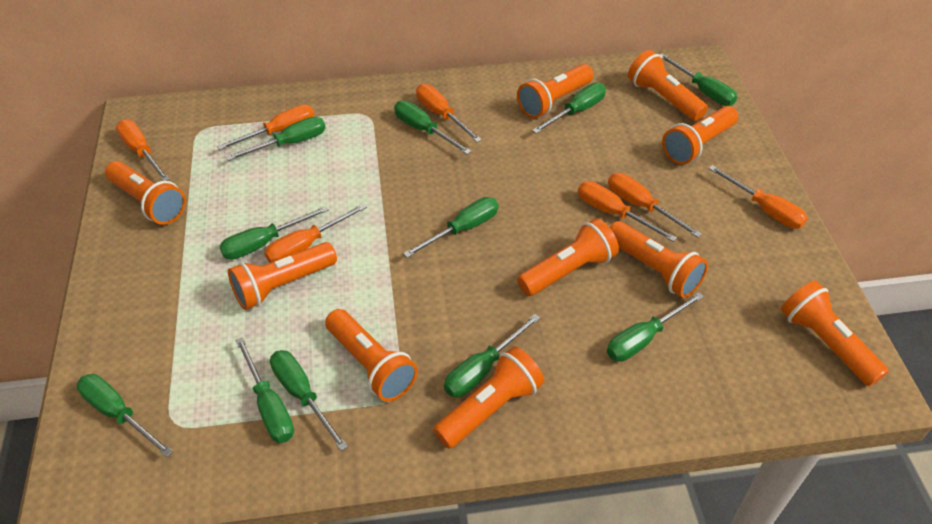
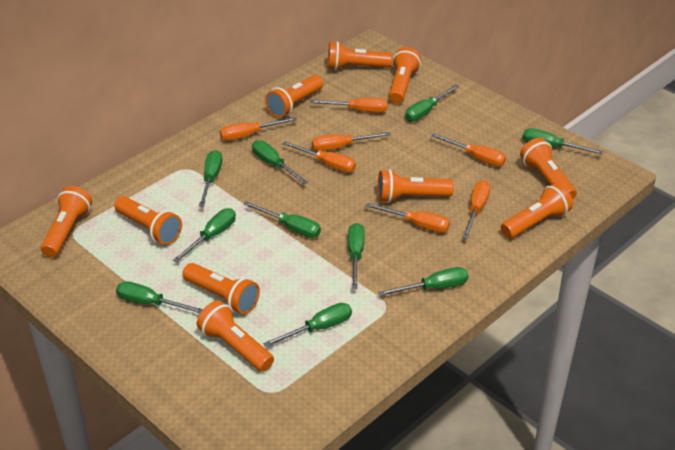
green screwdriver: [77,374,173,457] [219,206,329,260] [226,117,326,161] [235,337,294,443] [270,350,348,451] [394,101,472,155] [403,197,498,258] [444,314,540,397] [532,83,606,134] [607,292,704,361] [660,54,737,106] = 11 -> [116,281,203,313] [173,208,236,262] [199,150,222,207] [244,201,321,238] [252,140,308,184] [263,303,352,347] [348,223,365,289] [378,267,468,296] [405,84,459,121] [522,128,603,154] = 10

